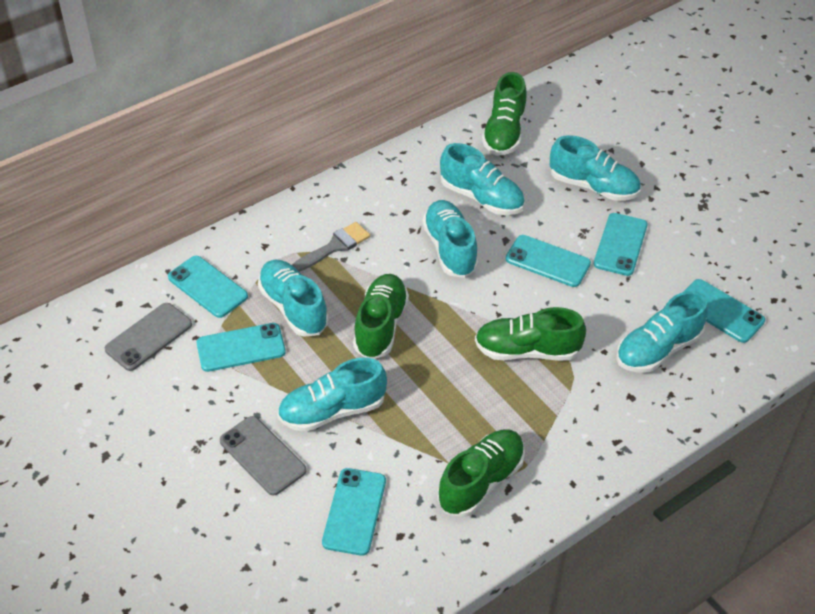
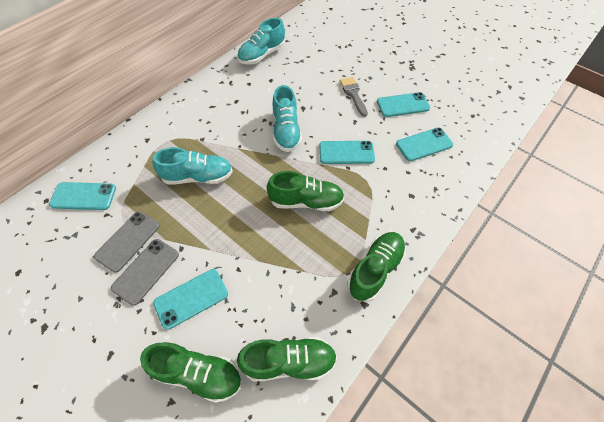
turquoise phone: [168,256,248,318] [196,323,286,372] [322,468,386,556] [506,235,591,287] [594,213,648,276] [683,279,765,343] = 6 -> [49,182,116,210] [153,269,228,330] [319,141,375,164] [377,92,430,117] [396,128,453,161] = 5
turquoise shoe: [258,260,329,337] [277,358,387,432] [422,200,479,278] [440,143,525,215] [550,135,641,201] [616,291,708,373] = 6 -> [153,147,233,185] [237,18,285,65] [273,85,302,152] = 3

